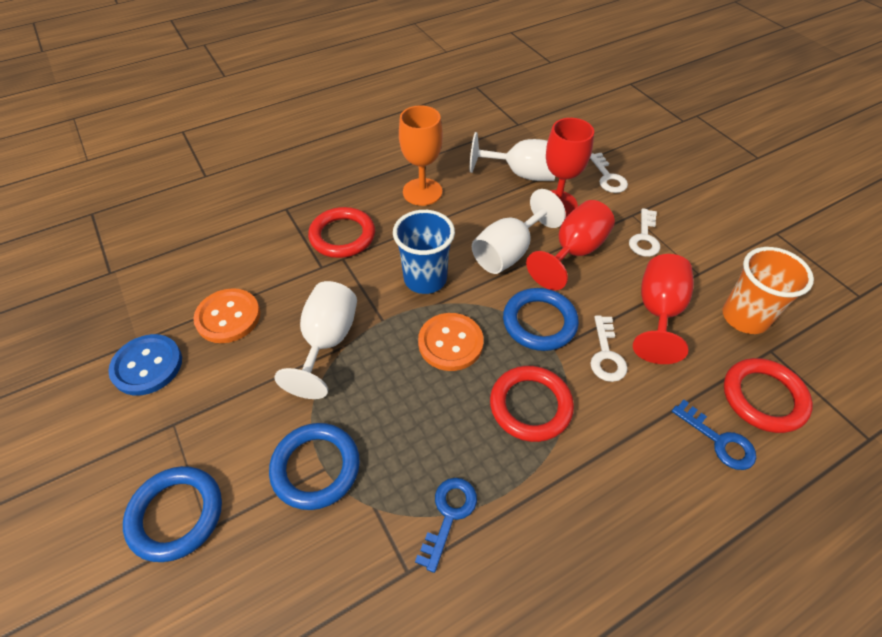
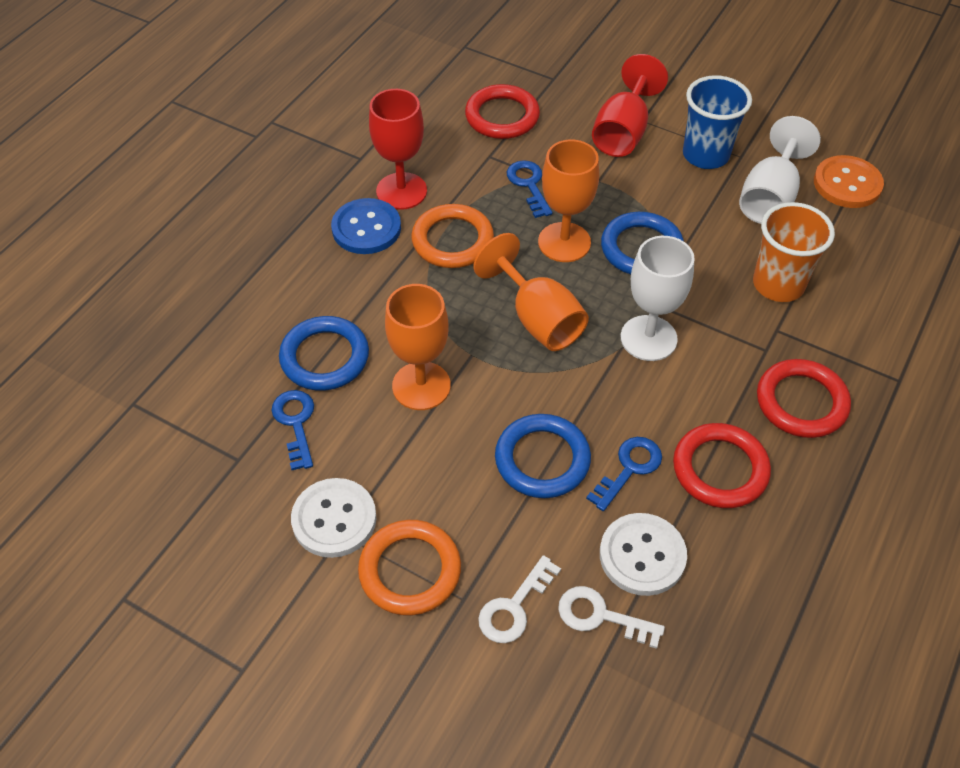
blue key: [415,478,477,573] [672,399,756,470] = 2 -> [271,390,314,470] [507,160,552,218] [586,437,662,511] = 3
orange button: [193,288,260,343] [418,313,484,371] = 2 -> [814,155,884,208] = 1
orange goblet: [399,105,443,206] = 1 -> [385,284,451,410] [474,233,589,351] [538,140,599,262] = 3
orange ring: none = 0 -> [358,520,461,616] [411,204,494,268] = 2
red goblet: [526,200,615,290] [546,118,594,217] [633,254,694,364] = 3 -> [369,89,427,210] [592,54,668,157] = 2
white button: none = 0 -> [291,478,376,558] [600,513,687,596] = 2
white goblet: [274,281,357,399] [470,132,555,181] [472,189,566,274] = 3 -> [621,236,695,361] [739,116,821,224] = 2
white key: [590,153,628,193] [590,315,628,382] [629,208,660,257] = 3 -> [478,555,561,643] [558,586,665,649] = 2

